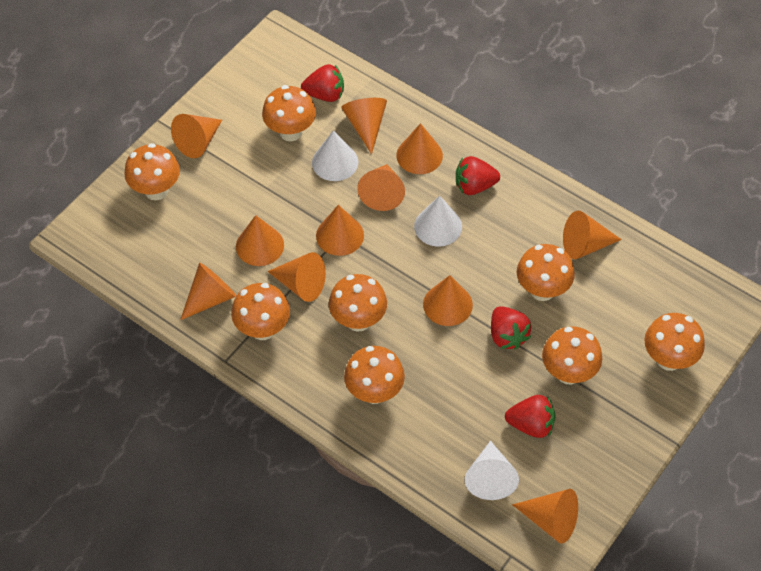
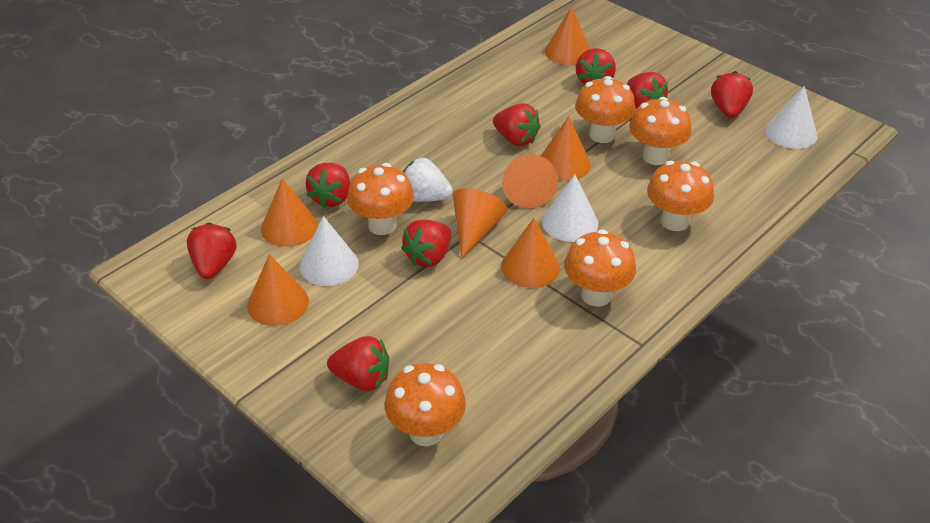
orange cone: [171,114,222,158] [180,263,236,320] [236,215,284,266] [267,252,326,302] [316,205,364,256] [341,98,387,154] [357,164,405,211] [396,123,443,174] [423,275,473,326] [512,489,578,544] [563,211,622,259] = 11 -> [247,254,309,326] [261,179,318,247] [453,188,508,259] [501,218,560,288] [502,154,558,208] [541,116,591,181] [545,7,590,65] = 7
orange mushroom: [124,143,180,200] [231,283,290,340] [262,85,316,141] [329,274,387,332] [344,346,405,404] [517,244,575,301] [542,326,602,384] [644,313,705,371] = 8 -> [347,163,414,235] [385,363,466,446] [564,230,636,306] [575,76,636,143] [629,97,692,165] [647,161,714,231] = 6
red strawberry: [301,64,344,102] [456,156,500,195] [491,306,531,349] [505,395,555,438] = 4 -> [187,222,237,279] [306,163,350,208] [327,336,389,391] [401,220,451,267] [493,103,541,146] [576,48,616,85] [627,72,668,109] [711,71,753,118] = 8
white strawberry: none = 0 -> [403,158,453,202] = 1

